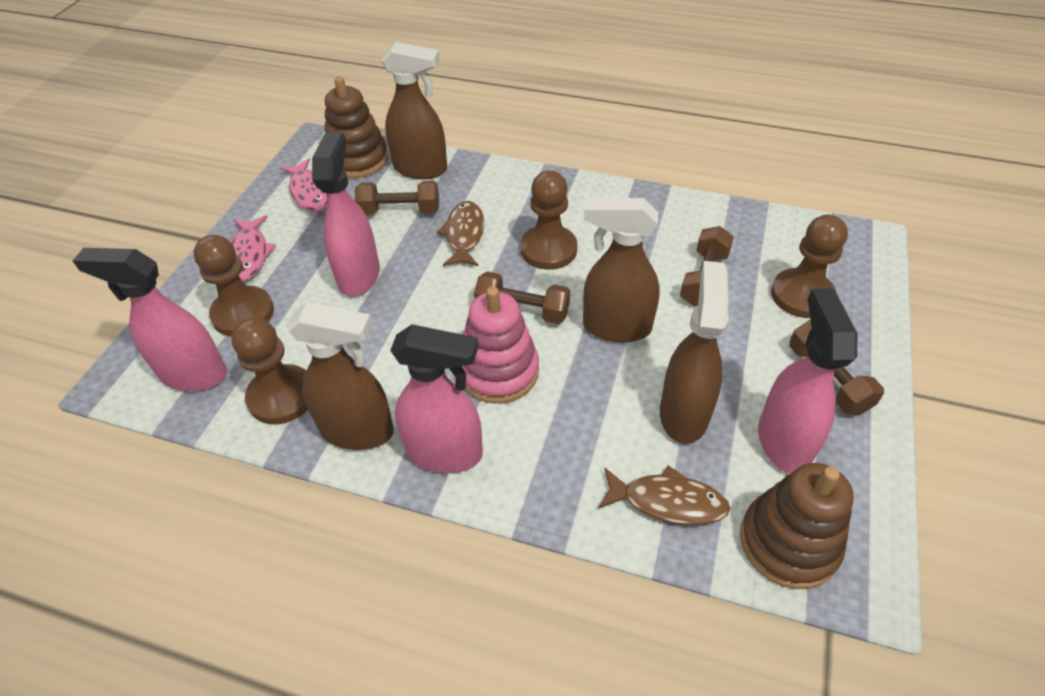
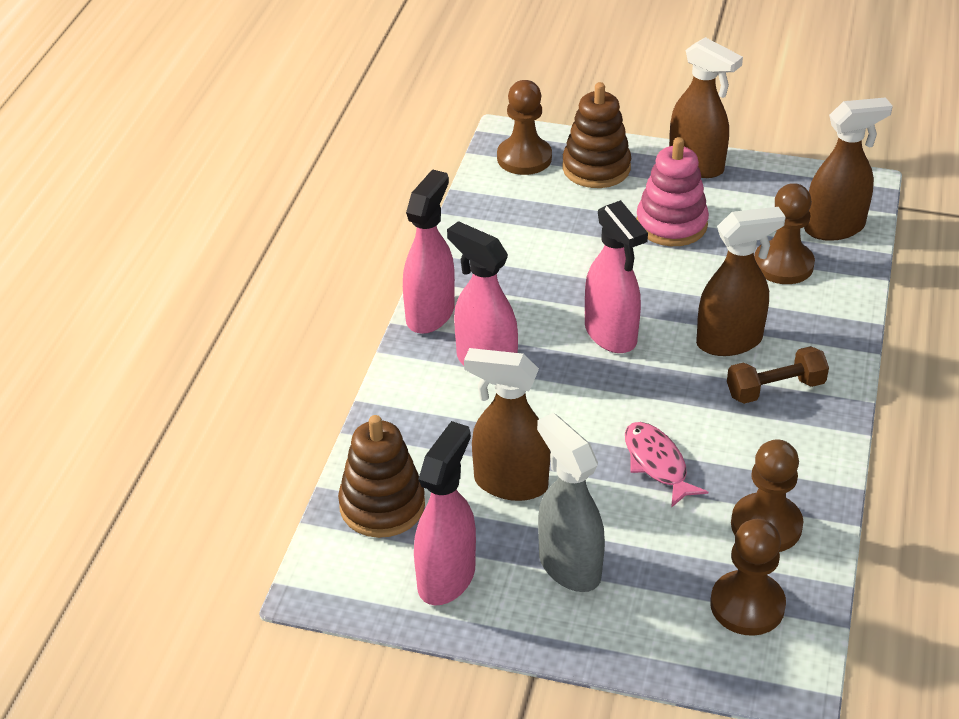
brown dumbbell: [355,181,439,215] [474,271,570,324] [680,226,734,307] [789,320,884,415] = 4 -> [727,346,829,404] = 1
brown fish: [437,201,484,266] [598,466,730,525] = 2 -> none = 0
grey spray bottle: none = 0 -> [537,413,605,592] = 1
pink fish: [231,215,276,281] [280,159,327,212] = 2 -> [625,422,708,508] = 1

